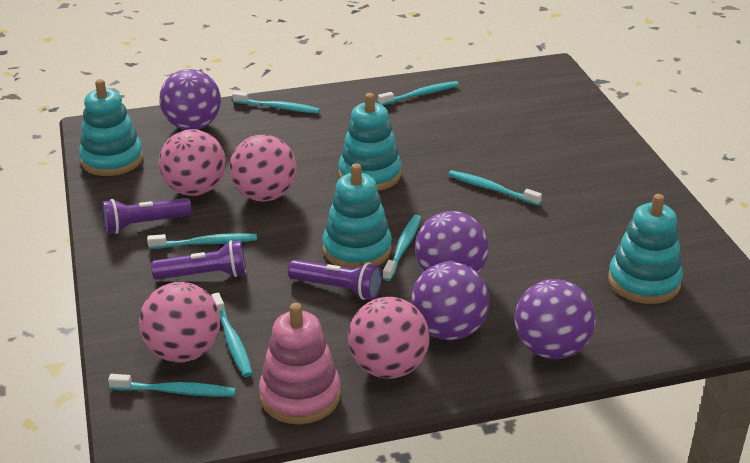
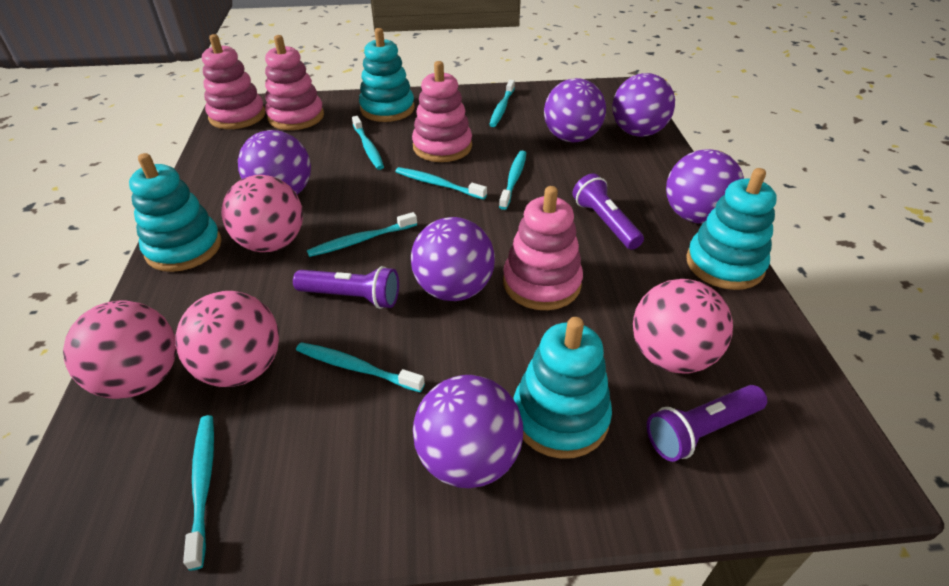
pink stacking toy: [259,303,341,424] = 1 -> [202,34,265,129] [265,35,324,130] [412,61,472,162] [503,186,583,310] = 4
purple ball: [159,69,221,130] [411,262,490,340] [415,211,489,273] [515,279,596,359] = 4 -> [238,130,311,194] [411,217,495,301] [413,375,523,488] [544,78,606,142] [612,73,675,137] [666,149,744,224] = 6

